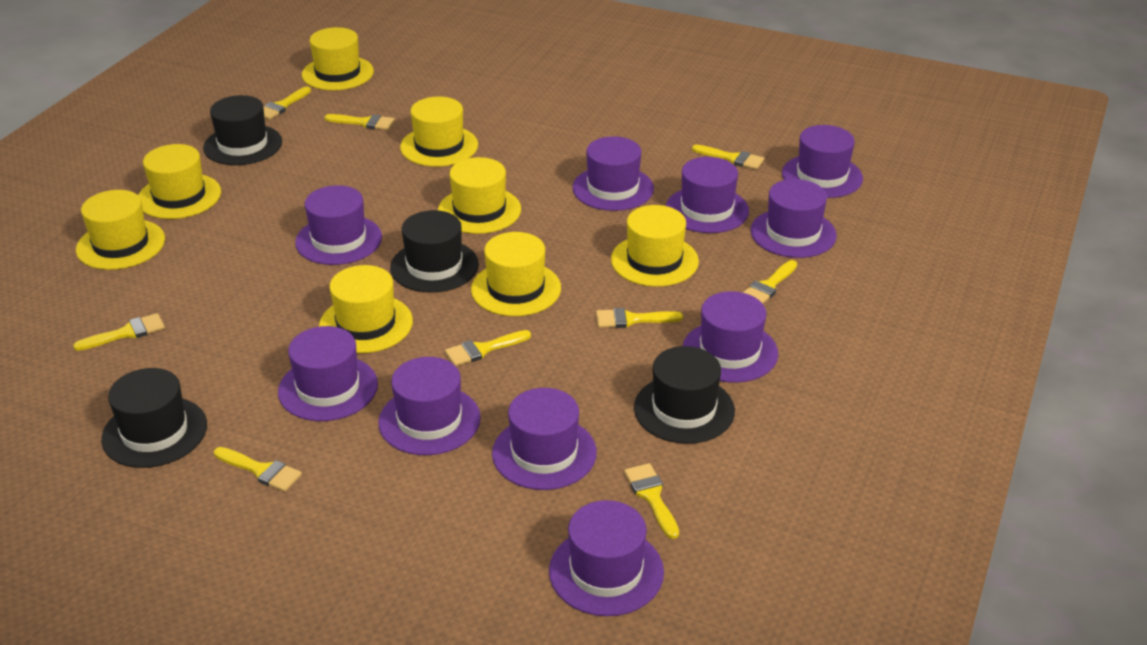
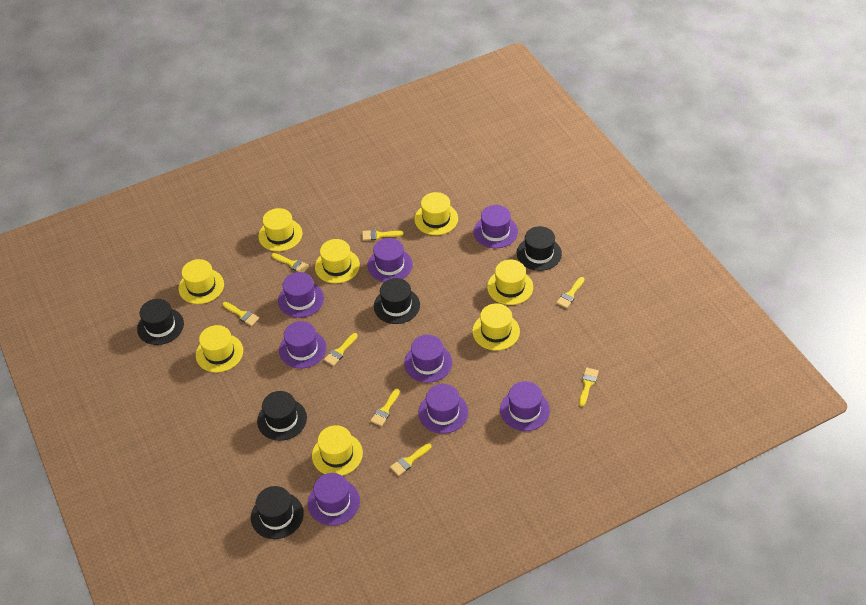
black hat: [101,368,207,468] [203,95,282,165] [390,210,479,293] [634,346,735,444] = 4 -> [137,299,184,345] [251,486,304,539] [257,391,307,441] [374,278,420,324] [517,226,562,271] = 5
purple hat: [278,326,378,421] [295,185,382,265] [378,357,481,455] [492,388,597,490] [549,500,664,616] [572,136,654,211] [666,157,749,233] [682,291,779,383] [750,179,837,258] [782,125,863,198] = 10 -> [278,272,324,318] [279,321,327,369] [308,473,360,526] [367,238,413,282] [404,335,452,383] [418,384,468,434] [474,205,518,248] [500,381,550,431] = 8
yellow brush: [73,313,165,351] [214,447,302,492] [263,86,311,120] [325,114,395,130] [445,330,531,366] [596,308,683,328] [624,463,679,539] [692,144,764,170] [743,260,797,304] = 9 -> [222,302,259,326] [272,253,309,273] [324,333,358,366] [362,229,404,240] [370,389,400,426] [390,443,431,476] [556,277,584,308] [579,368,599,406] = 8

